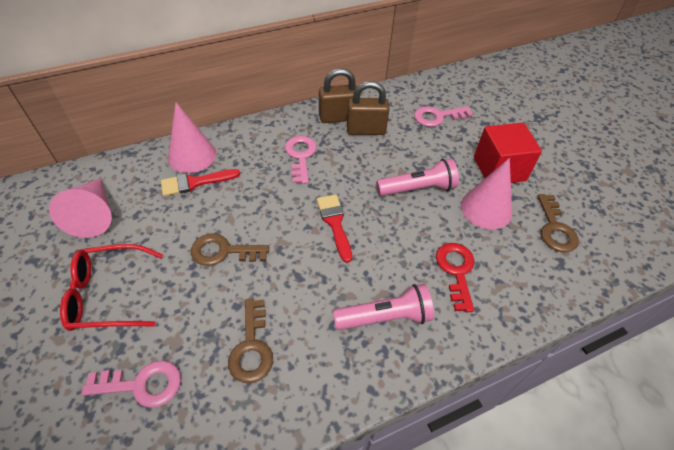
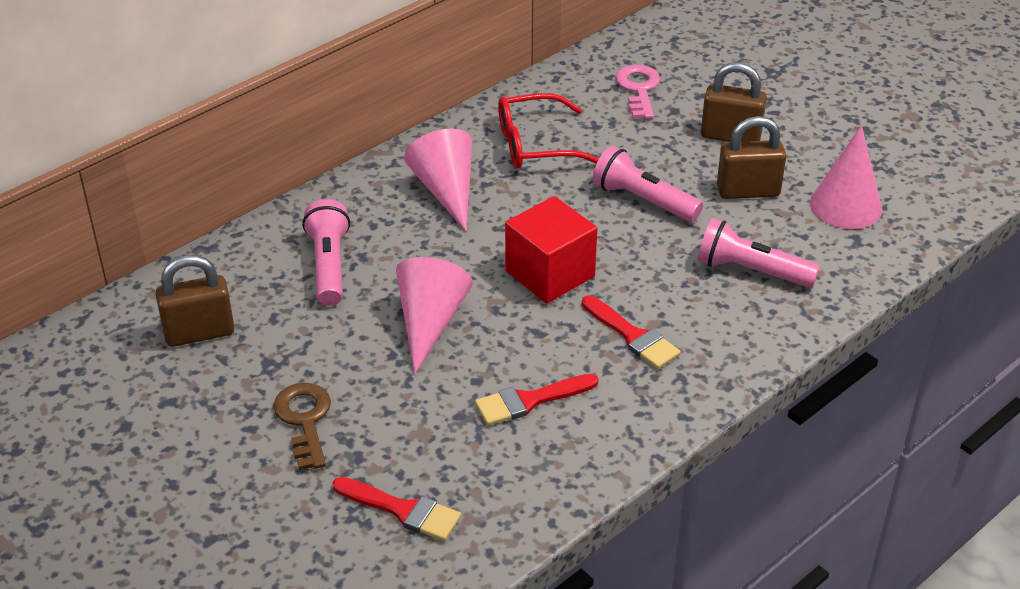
brown key: [191,234,269,266] [228,299,273,383] [538,194,579,252] = 3 -> [273,383,331,470] = 1
brown padlock: [319,68,358,123] [347,81,390,135] = 2 -> [155,255,235,347] [701,62,767,142] [717,116,786,199] = 3
pink flashlight: [333,284,434,330] [376,159,459,196] = 2 -> [302,199,350,306] [593,146,703,222] [698,218,820,288] = 3
pink key: [82,361,181,408] [285,136,317,184] [414,106,473,127] = 3 -> [615,65,660,119] = 1
red brush: [161,169,240,196] [317,194,352,263] = 2 -> [332,477,461,541] [475,374,599,426] [582,295,680,369] = 3
red key: [436,243,474,312] = 1 -> none = 0

